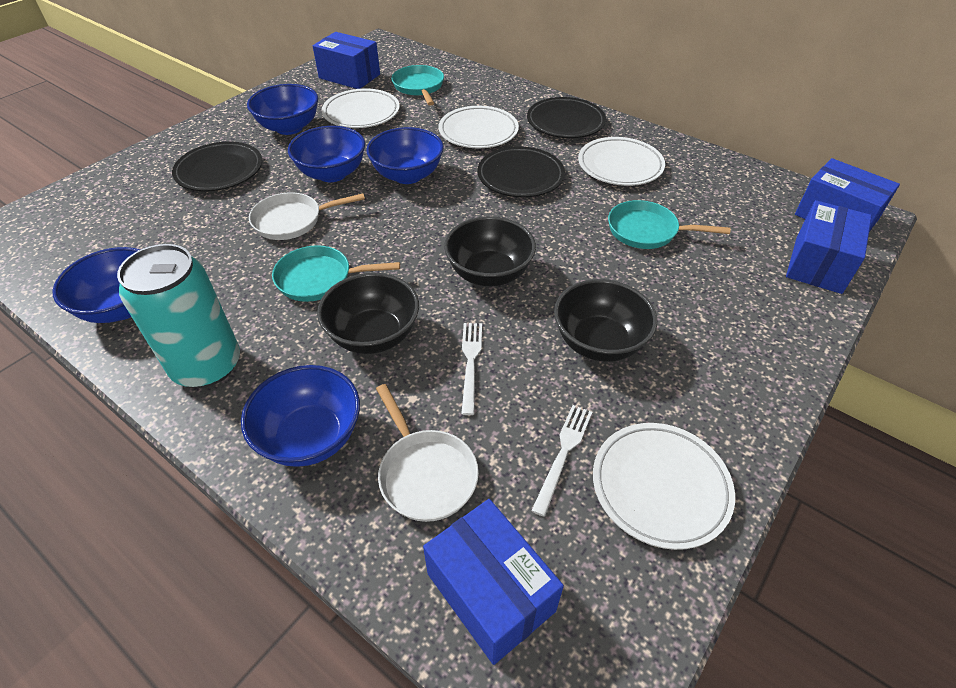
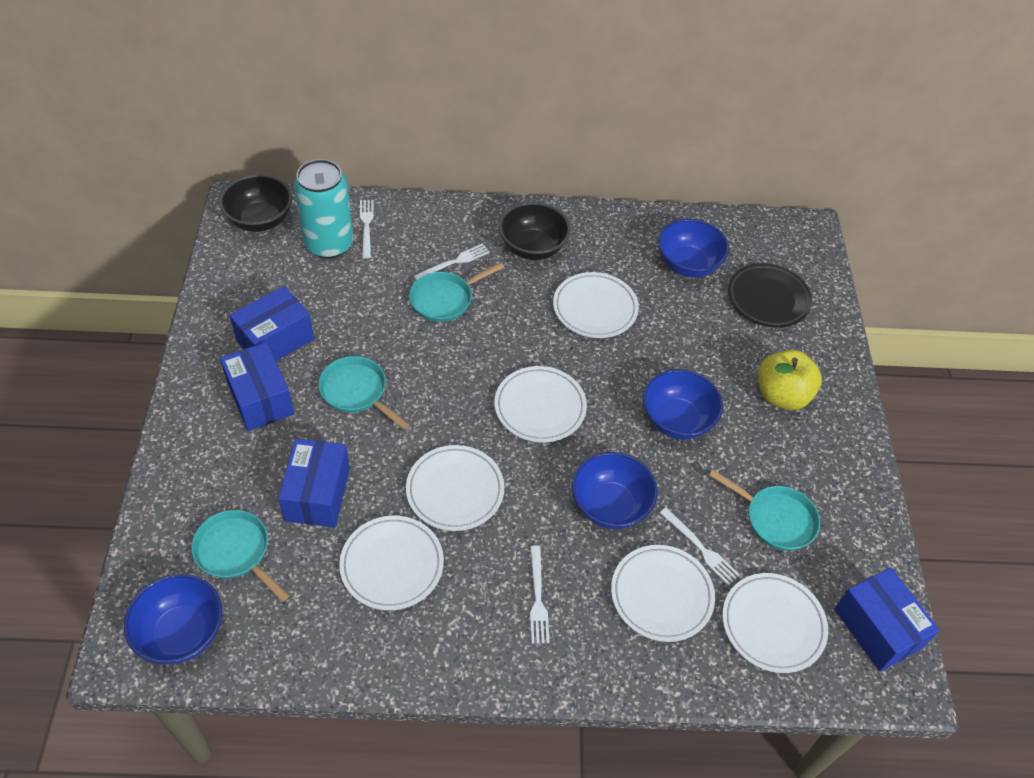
black bowl: [317,273,419,354] [444,216,536,286] [554,279,657,362] = 3 -> [220,175,292,232] [499,202,570,260] = 2
black plate: [172,142,262,191] [477,146,565,197] [527,97,606,138] = 3 -> [728,263,812,328] = 1
blue bowl: [53,247,140,323] [241,365,360,467] [247,84,318,135] [288,126,365,182] [366,127,444,184] = 5 -> [124,574,222,664] [572,452,658,529] [643,369,723,440] [658,219,729,277] = 4
turquoise pan: [272,245,400,302] [391,65,444,106] [608,200,731,249] = 3 -> [191,510,289,602] [318,356,409,429] [409,262,504,322] [709,470,820,551] = 4
white fork: [461,323,482,415] [531,405,592,517] = 2 -> [360,200,374,259] [413,243,490,280] [530,546,550,643] [660,507,740,586] = 4
white pan: [249,193,365,240] [376,384,479,522] = 2 -> none = 0
white plate: [322,88,400,128] [439,106,519,148] [578,137,665,186] [593,423,735,550] = 4 -> [339,516,444,610] [406,445,504,531] [495,366,587,443] [553,272,639,338] [611,545,715,642] [722,573,828,673] = 6
yellow apple: none = 0 -> [758,350,822,410] = 1

